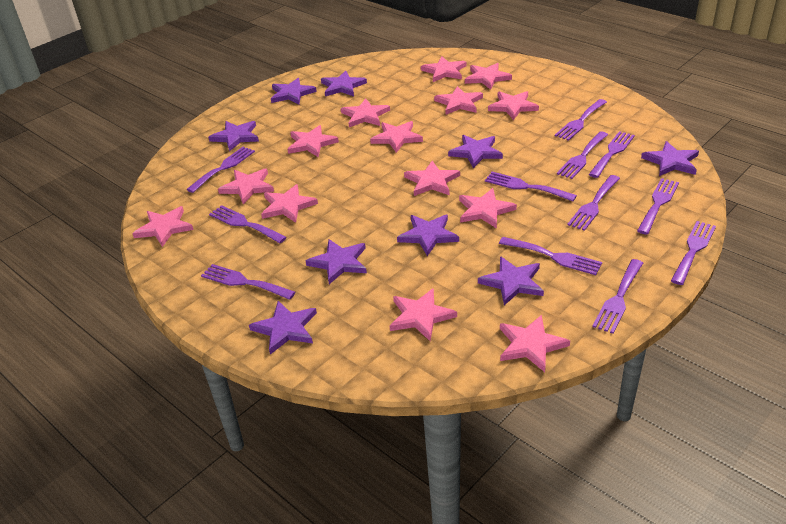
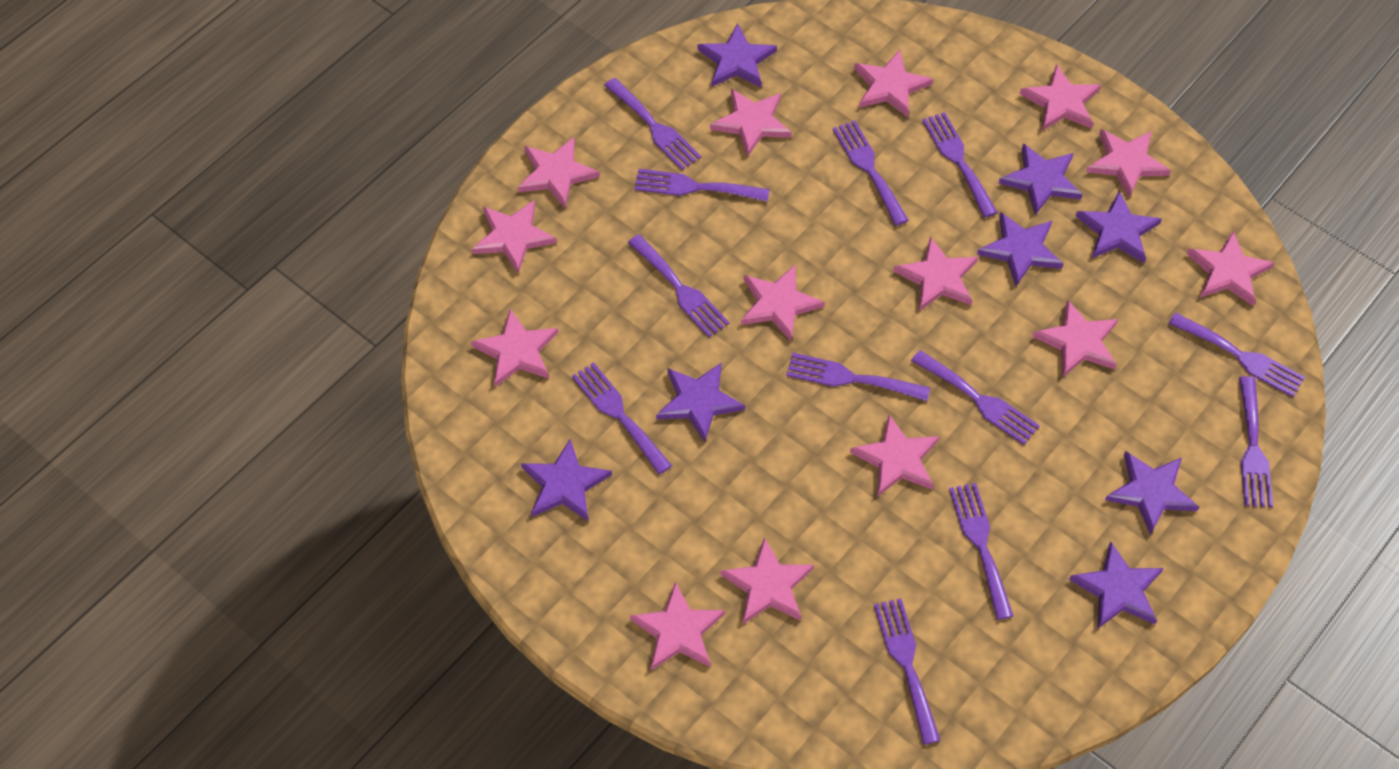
purple star: [208,121,259,152] [249,301,317,354] [271,78,317,105] [306,239,367,284] [321,71,367,96] [397,215,459,256] [448,135,503,168] [478,256,544,305] [641,141,699,176] = 9 -> [521,439,612,521] [656,362,745,443] [697,23,777,88] [977,212,1063,286] [999,143,1083,215] [1069,541,1163,629] [1076,190,1162,263] [1105,451,1199,536] = 8

